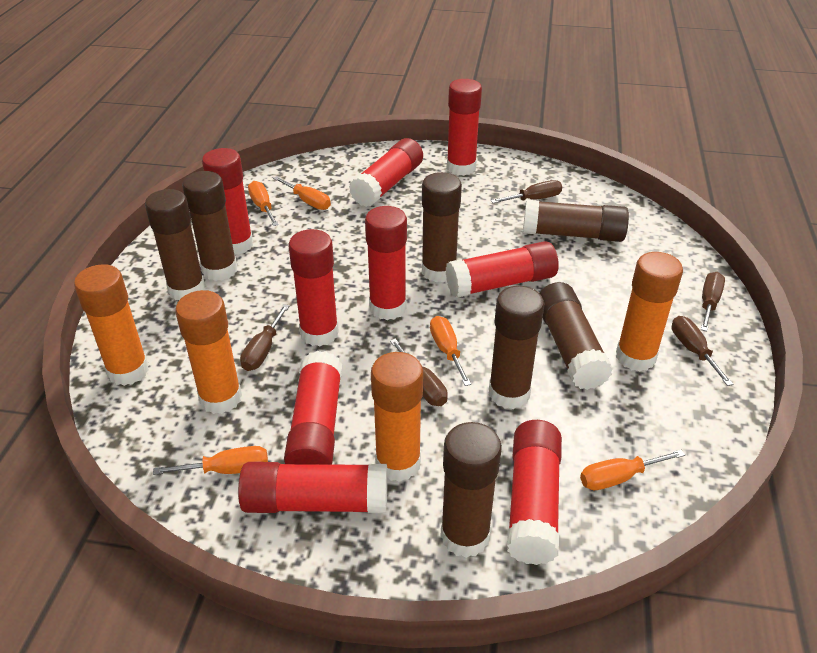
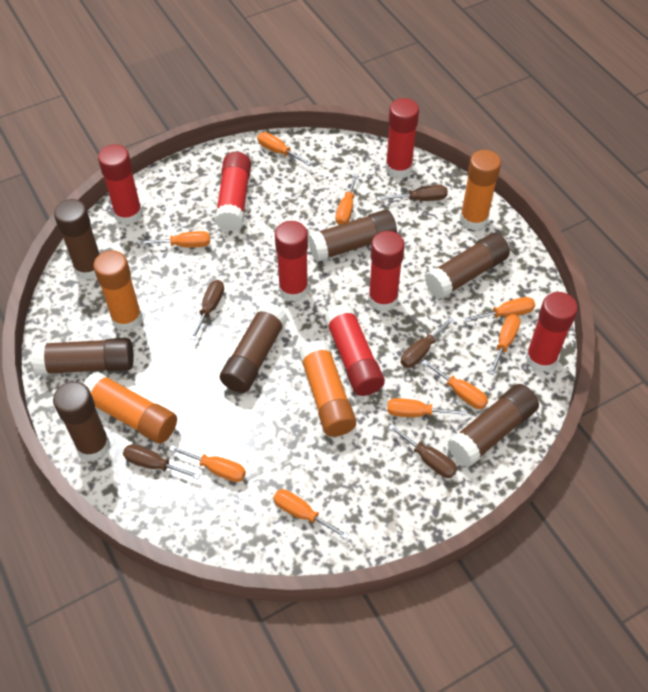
orange screwdriver: [153,446,268,475] [248,181,279,226] [273,176,331,210] [430,316,471,386] [580,450,685,490] = 5 -> [140,231,210,247] [169,445,246,482] [257,132,311,166] [273,489,349,539] [335,174,358,225] [387,398,467,417] [422,360,488,409] [464,297,535,322] [489,314,521,375] = 9
red glue stick: [202,148,253,255] [238,462,387,513] [284,351,342,464] [289,229,339,346] [349,138,423,207] [365,206,407,320] [446,241,559,298] [447,79,482,176] [507,420,562,565] = 9 -> [98,144,143,225] [215,152,251,231] [275,221,308,301] [324,304,385,396] [368,231,405,312] [385,98,419,178] [525,292,578,372] = 7

